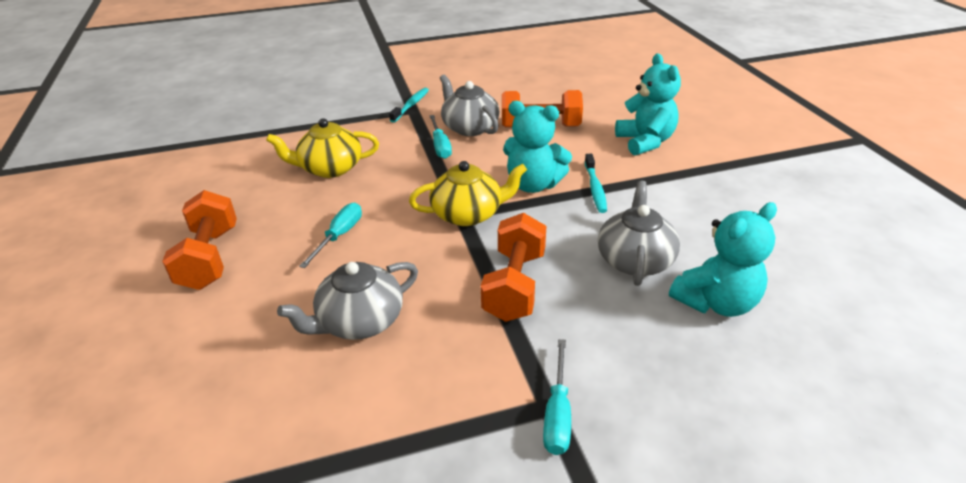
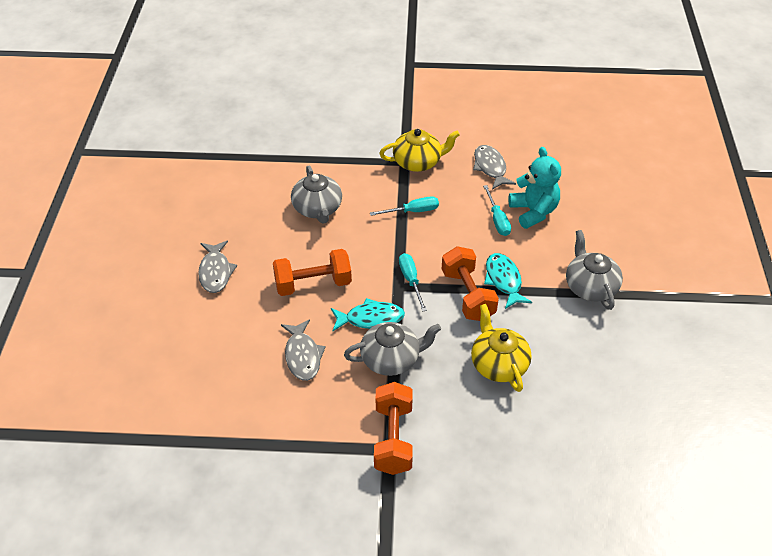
grey fish: none = 0 -> [198,241,237,293] [281,319,326,381] [473,145,516,189] = 3
turquoise fish: none = 0 -> [331,298,405,331] [484,253,532,309] = 2
turquoise teddy bear: [503,101,572,193] [615,53,681,156] [669,202,777,317] = 3 -> [508,147,561,229] = 1
turquoise toothbrush: [389,88,429,123] [585,154,607,213] = 2 -> none = 0

